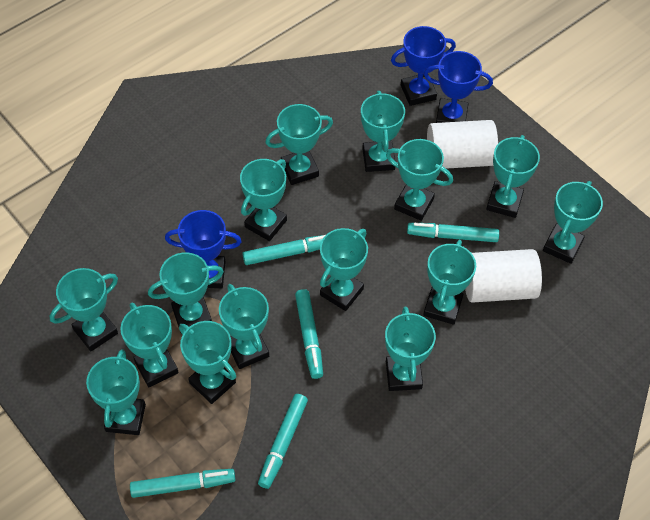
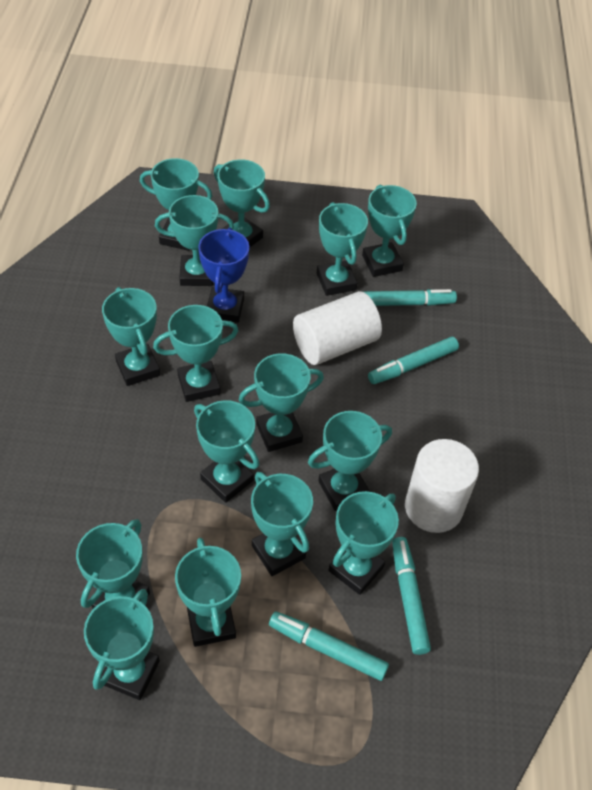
blue trophy: [165,210,242,288] [391,26,456,106] [424,51,493,123] = 3 -> [198,227,249,323] = 1
turquoise marker: [130,469,235,498] [242,235,325,265] [258,394,308,489] [295,289,323,379] [407,223,499,242] = 5 -> [269,611,389,681] [362,289,457,306] [368,337,459,384] [392,537,431,655] = 4

